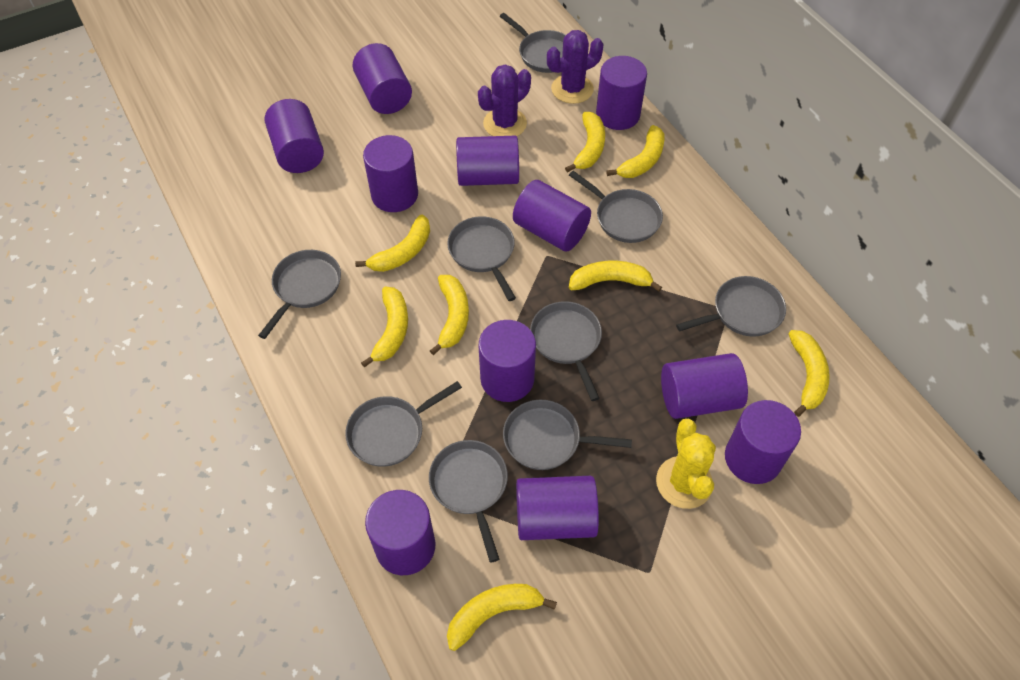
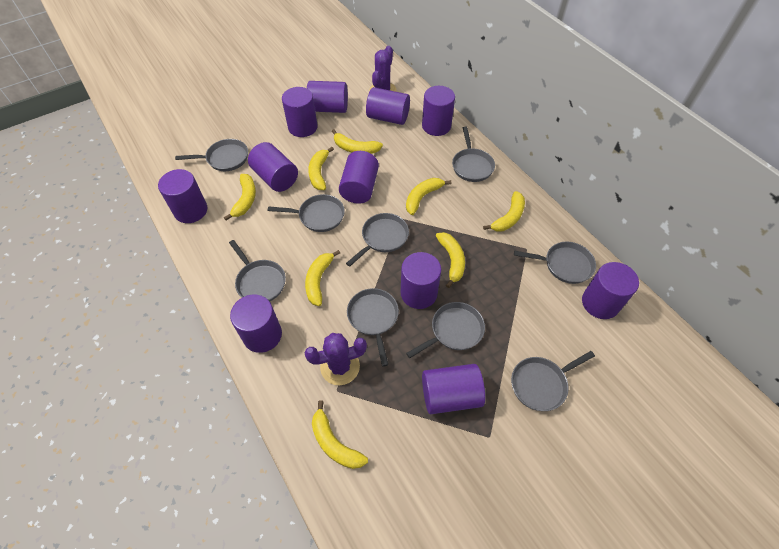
yellow cactus: [656,419,716,509] = 1 -> none = 0

